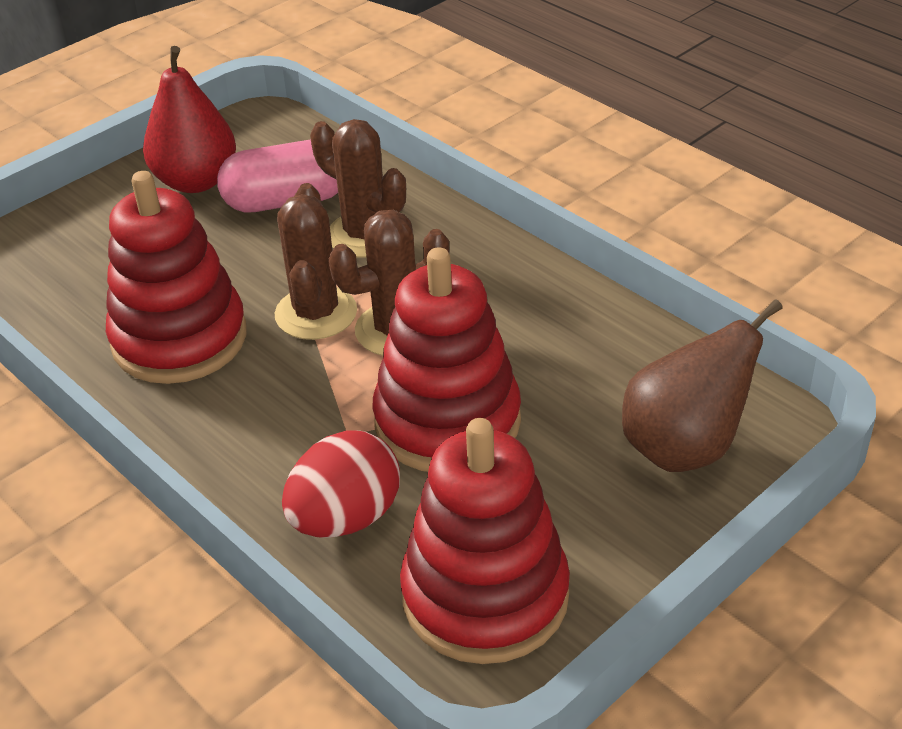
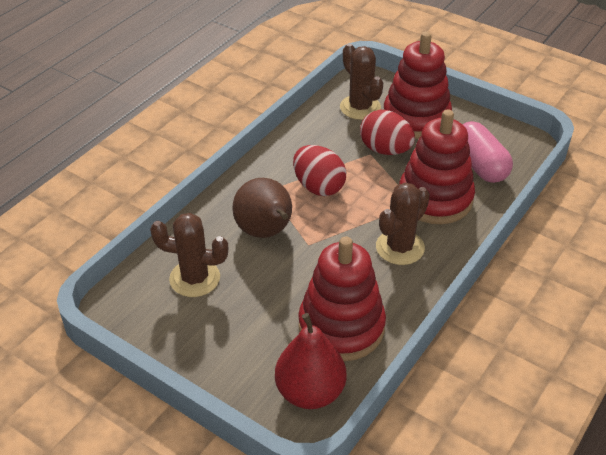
red egg: [282,430,400,538] = 1 -> [293,145,346,196] [360,110,415,155] = 2

